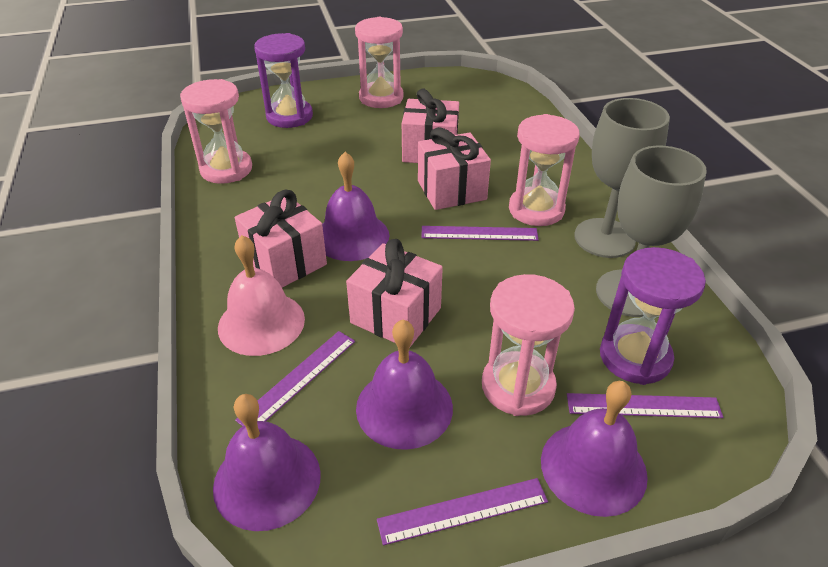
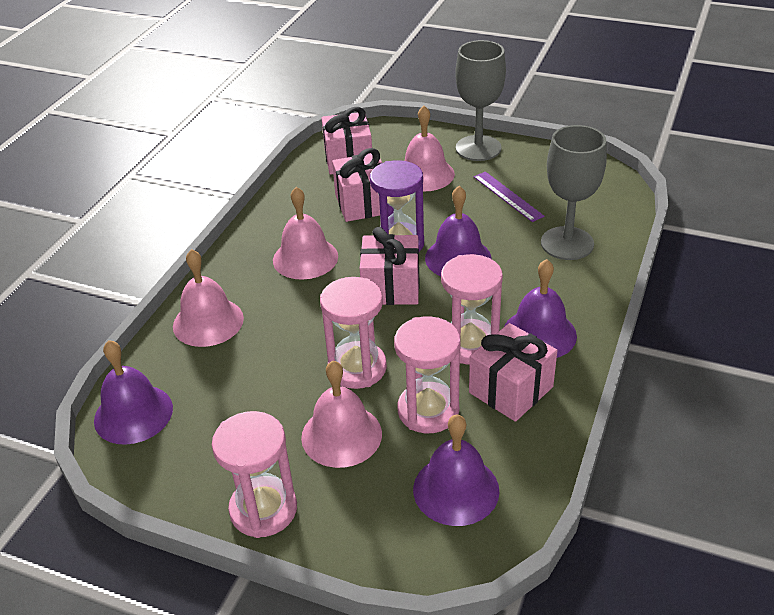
pink bell: [218,235,305,356] = 1 -> [173,249,244,347] [273,187,338,280] [301,360,382,468] [405,106,455,191] = 4
purple hourglass: [254,33,313,128] [600,247,706,385] = 2 -> [370,160,424,252] = 1
purple ruler: [235,331,355,426] [377,478,548,545] [421,226,539,241] [567,393,723,418] = 4 -> [474,172,545,222] = 1

